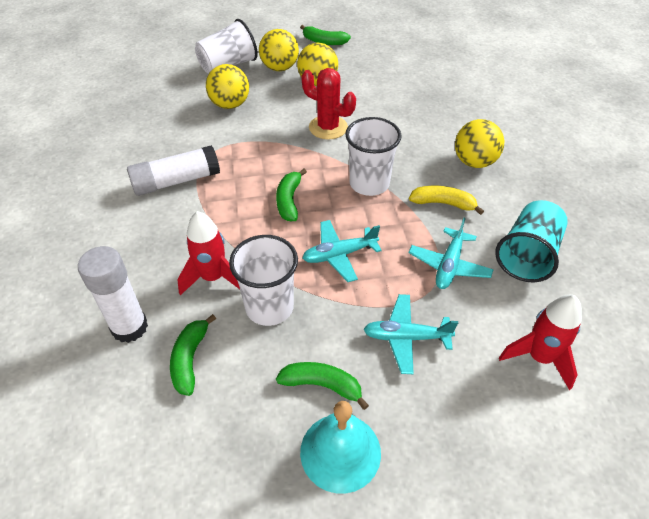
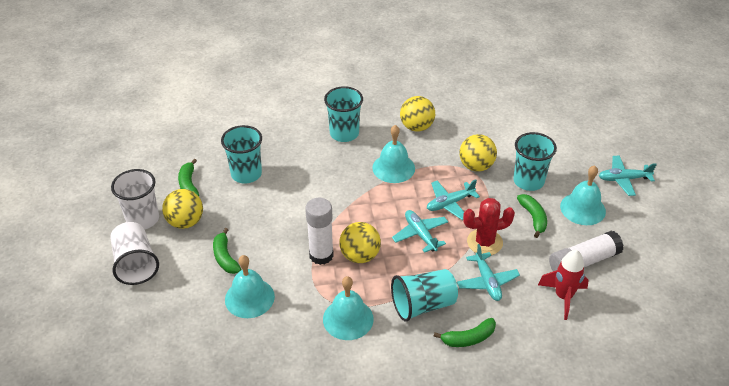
red rocket: [177,211,240,295] [499,295,582,390] = 2 -> [538,250,589,320] = 1
turquoise bell: [300,401,381,494] = 1 -> [225,255,275,318] [323,276,374,340] [372,125,415,183] [560,165,606,225] = 4
turquoise cup: [495,200,568,282] = 1 -> [221,125,262,183] [324,86,363,142] [391,269,458,322] [513,132,557,191] = 4
turquoise plane: [302,220,382,282] [363,294,458,374] [408,218,494,289] = 3 -> [392,210,448,253] [427,180,480,220] [457,244,520,301] [599,156,657,196] = 4
white cup: [195,19,258,73] [229,235,298,326] [345,117,401,196] = 3 -> [111,169,159,229] [111,222,159,285] = 2
yellow banana: [409,186,484,215] = 1 -> none = 0

